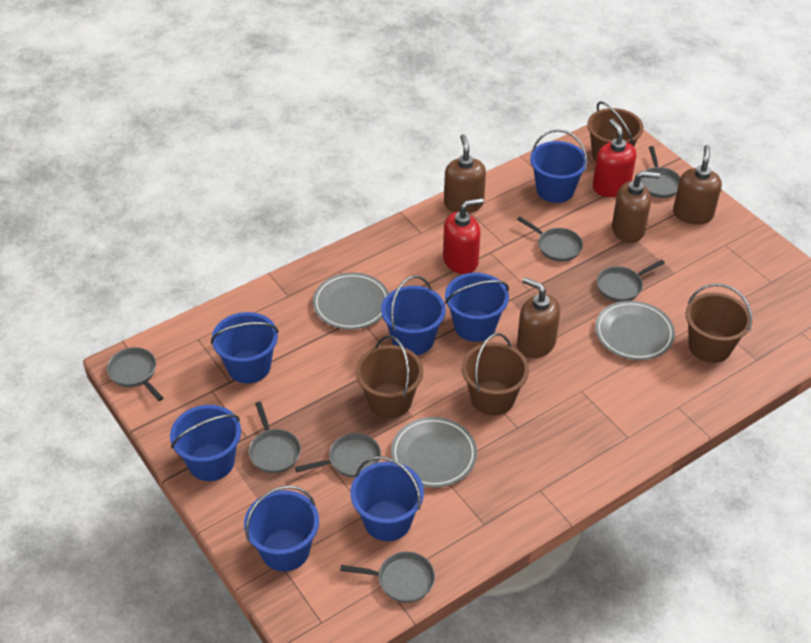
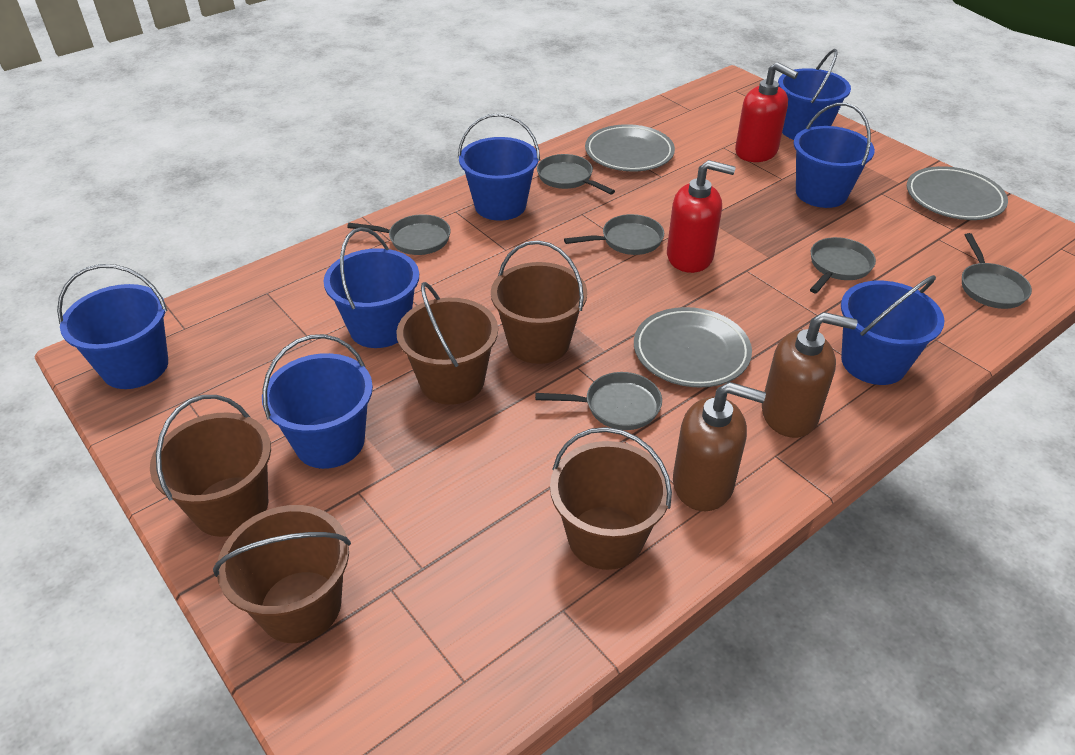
brown bucket: [356,336,423,418] [462,333,529,416] [587,102,643,162] [686,284,752,363] = 4 -> [150,395,271,537] [213,505,351,643] [396,282,498,405] [491,240,587,364] [550,427,672,570] = 5
brown soap dispenser: [444,134,486,213] [517,277,560,358] [612,171,660,243] [673,145,722,225] = 4 -> [673,382,766,511] [762,312,857,438] = 2
grey pan: [107,347,163,401] [249,402,301,473] [295,433,381,478] [340,552,435,603] [517,217,583,262] [597,260,665,302] [640,146,680,198] = 7 -> [347,214,451,255] [535,372,662,430] [537,154,615,194] [564,214,664,255] [810,237,876,293] [962,233,1032,309] = 6

